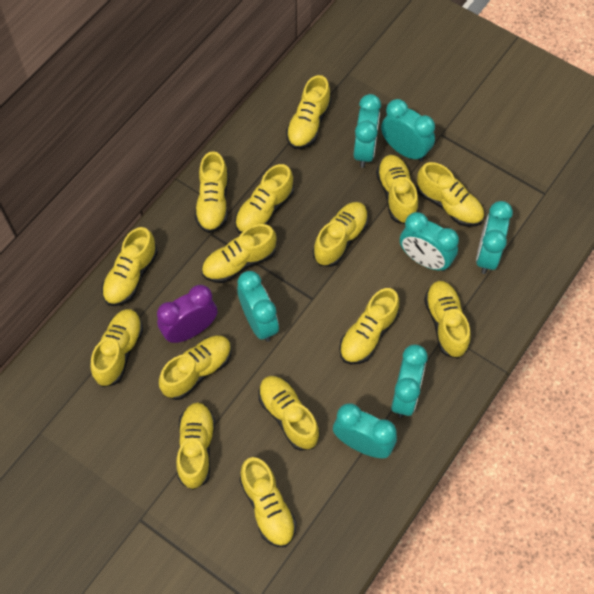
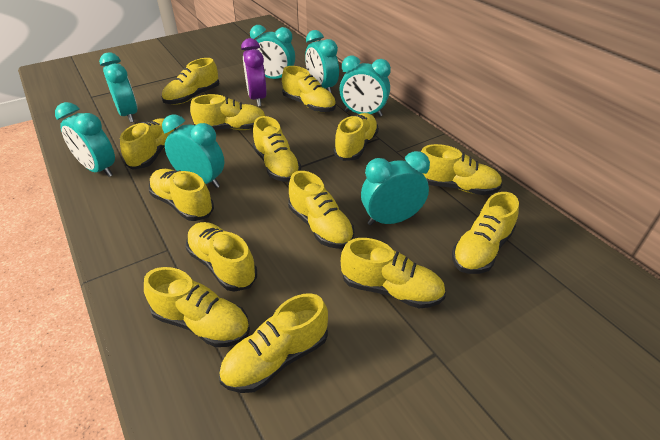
yellow shoe: [90,309,143,387] [102,227,158,306] [159,335,232,400] [176,402,215,490] [195,151,228,233] [202,224,277,283] [235,164,294,234] [240,457,297,547] [258,376,320,451] [286,75,331,149] [313,202,369,267] [339,288,399,364] [376,155,418,224] [416,162,484,227] [424,281,471,359] = 15 -> [120,118,176,170] [144,267,250,347] [149,169,214,221] [162,58,219,104] [186,222,257,292] [190,94,265,130] [219,293,328,393] [253,116,301,182] [282,66,336,112] [288,171,354,249] [334,113,379,161] [341,238,446,308] [421,144,502,195] [452,192,519,274] = 14

